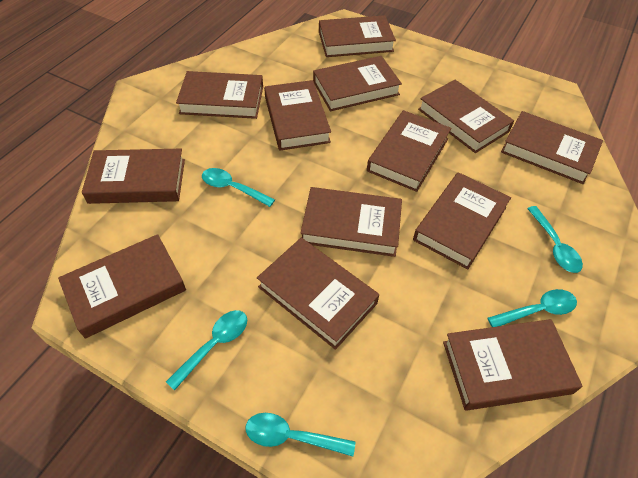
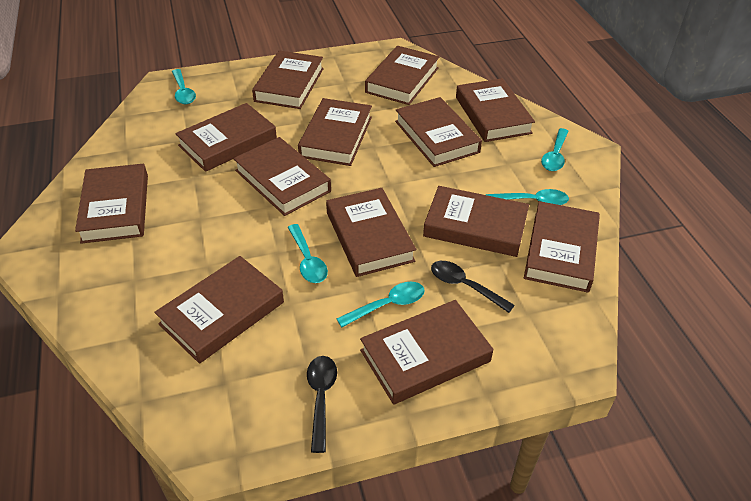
black spoon: none = 0 -> [307,356,337,453] [431,261,515,313] = 2

